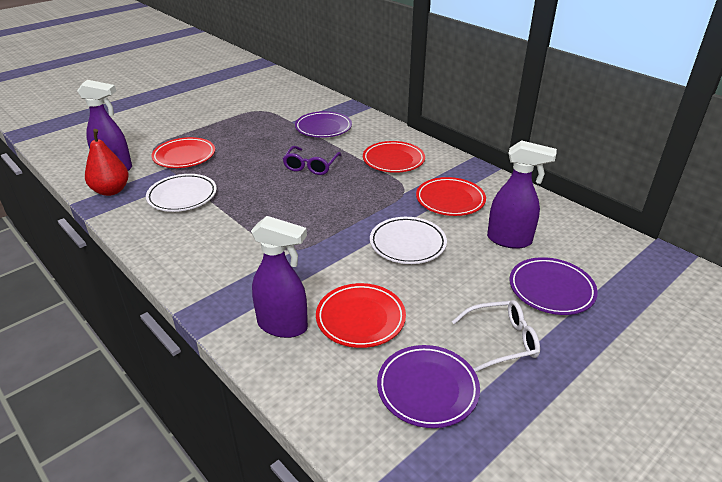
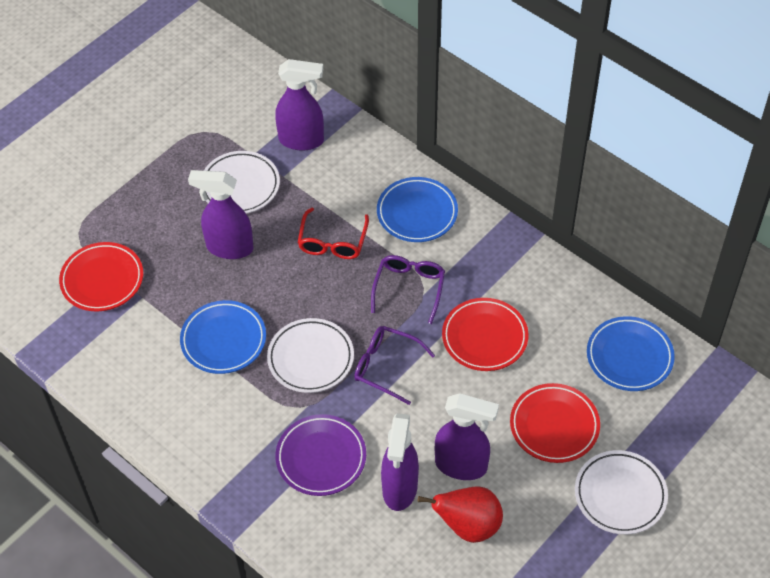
blue plate: none = 0 -> [180,300,266,374] [377,177,458,242] [587,316,675,391] = 3
purple glasses: [283,146,341,175] = 1 -> [354,326,435,405] [371,255,445,324] = 2
purple plate: [295,111,352,138] [377,345,480,428] [509,257,598,315] = 3 -> [275,414,366,496] = 1
purple spray bottle: [77,80,132,171] [251,216,308,338] [487,140,557,249] = 3 -> [188,170,253,259] [275,59,324,150] [381,413,419,511] [435,393,499,480] = 4
red glasses: none = 0 -> [298,207,369,259] = 1
red plate: [152,137,215,168] [316,283,406,348] [363,141,425,173] [416,177,486,216] = 4 -> [59,242,143,311] [442,298,528,371] [510,383,600,463] = 3
white glasses: [452,300,540,372] = 1 -> none = 0
white plate: [146,174,217,212] [370,217,447,264] = 2 -> [204,151,280,213] [267,318,354,393] [575,450,668,535] = 3

